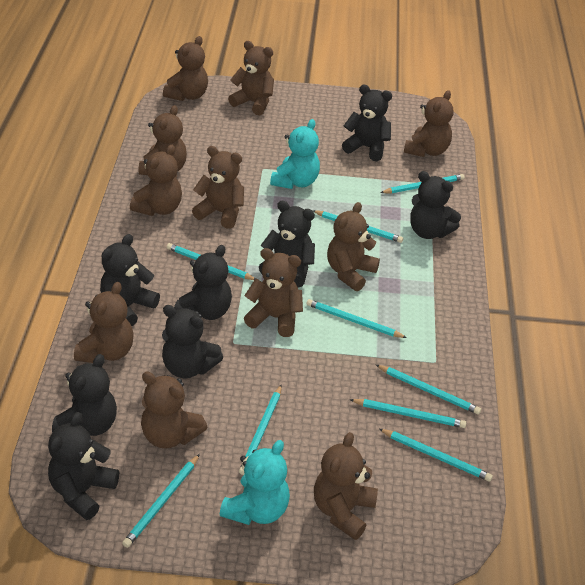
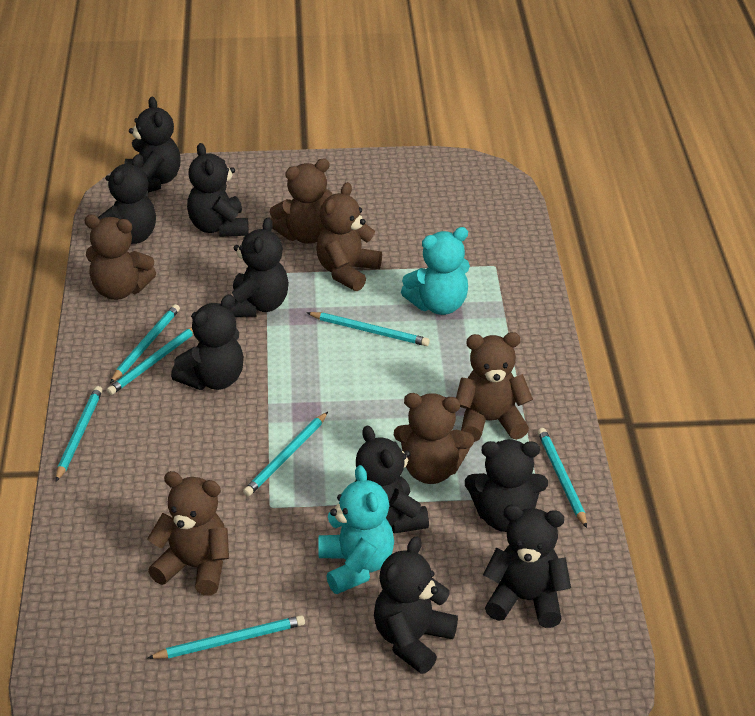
black teddy bear: [48,412,119,520] [52,354,117,436] [100,234,160,326] [162,305,223,378] [174,245,232,320] [259,201,315,288] [342,84,392,161] [410,171,461,239] = 8 -> [98,154,156,244] [125,97,181,193] [171,294,244,390] [187,143,248,237] [231,218,289,317] [355,425,429,534] [374,536,458,674] [465,439,548,532] [483,505,571,628] = 9
brown teddy bear: [74,282,134,363] [130,145,182,216] [139,105,187,175] [141,371,208,449] [163,36,208,101] [192,146,244,229] [228,41,274,115] [244,248,303,337] [314,432,378,540] [327,202,380,291] [404,90,453,157] = 11 -> [84,215,156,300] [147,471,229,596] [270,158,332,243] [316,182,382,291] [394,393,474,484] [456,332,533,442] = 6
turquoise pencil: [122,454,200,548] [167,243,255,280] [239,384,282,475] [306,299,407,338] [312,210,403,243] [349,399,466,428] [376,365,481,414] [379,429,493,482] [380,174,465,193] = 9 -> [56,386,103,481] [106,327,194,395] [110,304,180,383] [148,615,305,659] [243,412,328,496] [306,312,430,346] [538,428,587,528] = 7

